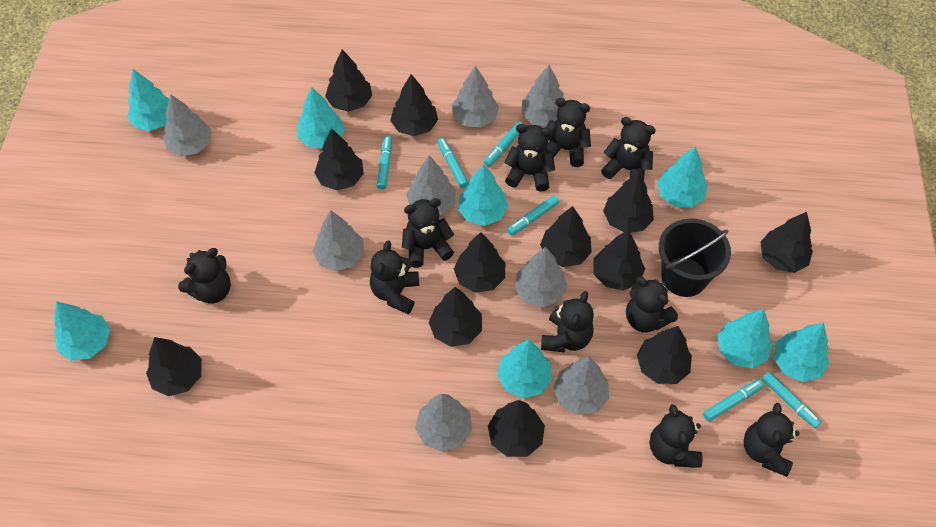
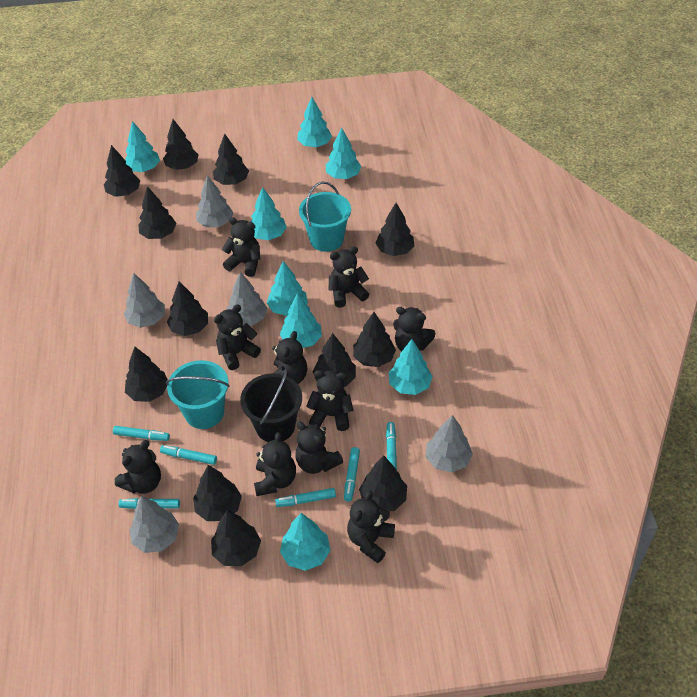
grey tree: [163,95,211,156] [313,210,364,271] [406,155,456,215] [415,394,472,452] [452,65,499,127] [515,247,568,308] [521,65,565,127] [553,357,609,415] = 8 -> [124,273,165,328] [130,496,179,553] [196,175,234,227] [226,272,267,326] [426,415,473,473] = 5
turquoise bucket: none = 0 -> [166,360,230,429] [299,182,351,252] = 2

